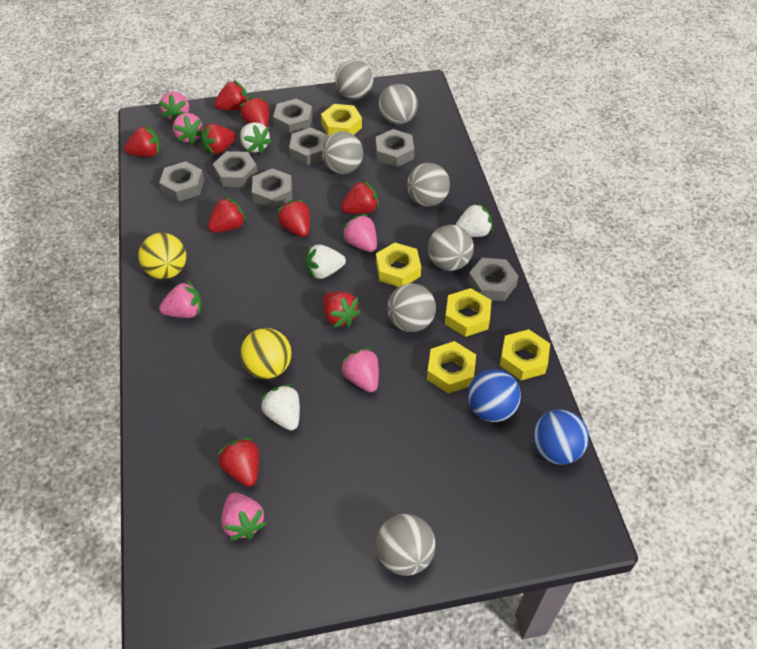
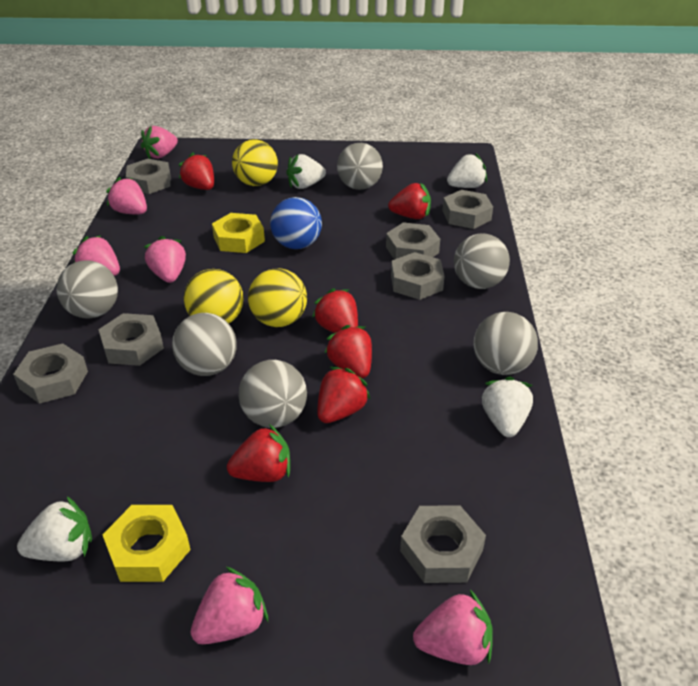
blue ball: [468,369,521,422] [533,409,589,465] = 2 -> [270,197,322,249] = 1
grey ball: [322,131,363,174] [335,60,374,100] [376,514,436,576] [378,84,418,125] [387,283,436,332] [407,163,450,206] [428,225,474,271] = 7 -> [56,260,118,319] [172,313,237,376] [239,360,307,428] [337,143,383,190] [454,234,510,289] [473,312,538,375] = 6
red strawberry: [124,125,161,157] [201,124,236,155] [208,196,246,233] [214,80,248,110] [217,437,259,487] [240,96,269,128] [277,200,310,237] [323,291,361,328] [341,180,379,214] = 9 -> [179,152,214,190] [227,424,290,482] [312,288,358,333] [317,367,371,423] [325,325,372,378] [388,183,431,219] = 6
yellow ball: [138,233,186,279] [240,328,292,379] = 2 -> [184,269,243,323] [232,139,278,186] [248,268,307,327] = 3
yellow nut: [321,104,362,136] [376,243,421,287] [427,341,476,394] [445,288,492,337] [500,329,550,380] = 5 -> [102,505,191,582] [212,213,265,253] = 2

